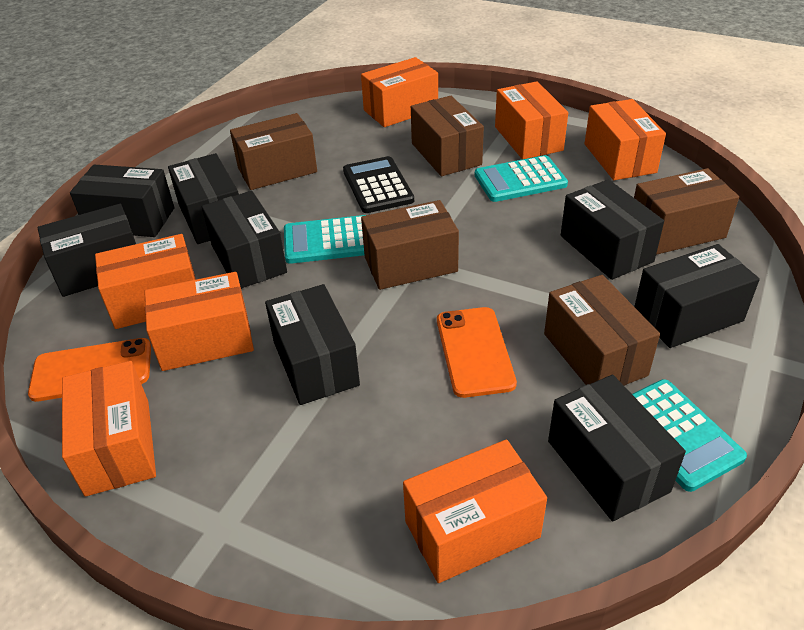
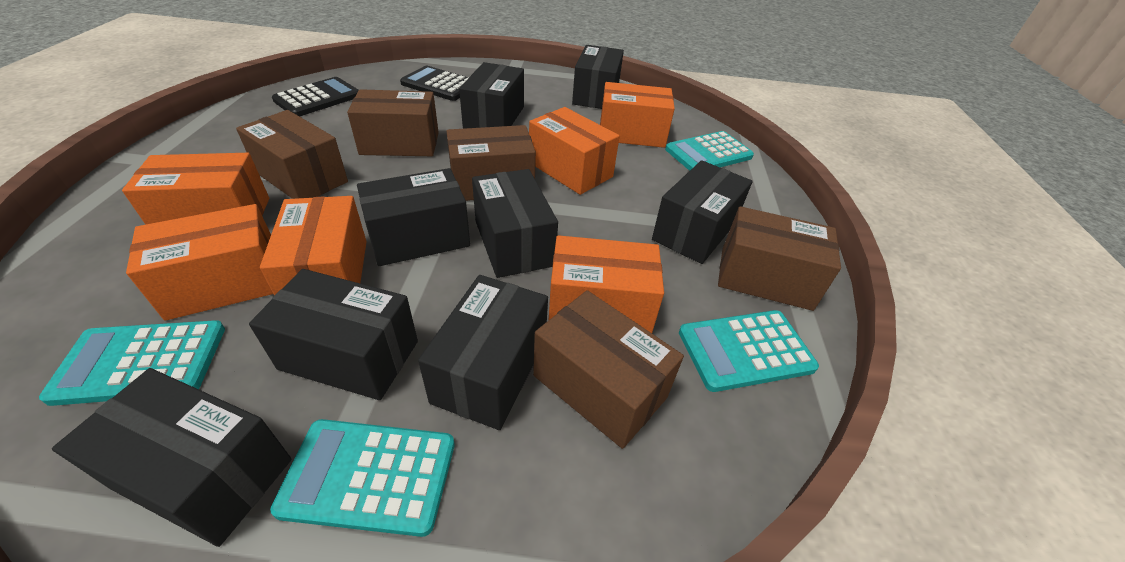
black calculator: [343,156,414,213] = 1 -> [272,77,358,117] [400,66,469,101] = 2
orange box: [62,361,156,496] [95,234,196,329] [144,272,254,371] [361,57,438,127] [403,439,547,583] [495,81,568,159] [584,99,666,180] = 7 -> [122,153,269,225] [126,204,273,321] [260,196,367,296] [529,107,620,195] [549,235,664,333] [600,82,675,148] = 6
orange phone: [28,338,151,402] [437,307,517,398] = 2 -> none = 0
turquoise calculator: [284,215,366,264] [475,155,568,202] [632,379,747,492] = 3 -> [39,320,225,406] [270,419,455,537] [665,131,754,171] [679,310,819,392] = 4

